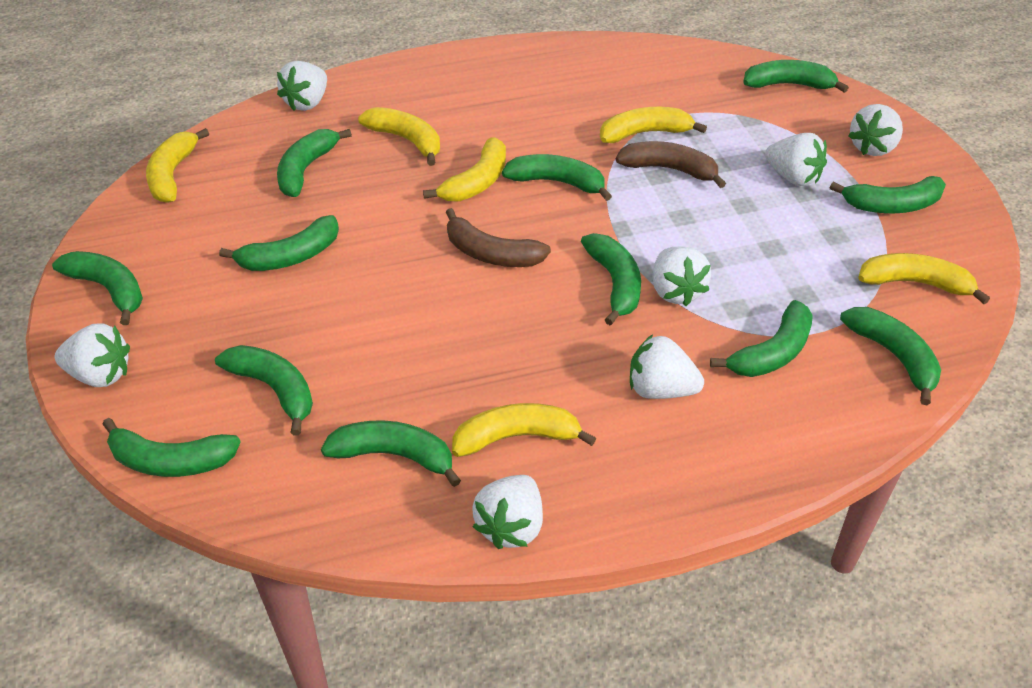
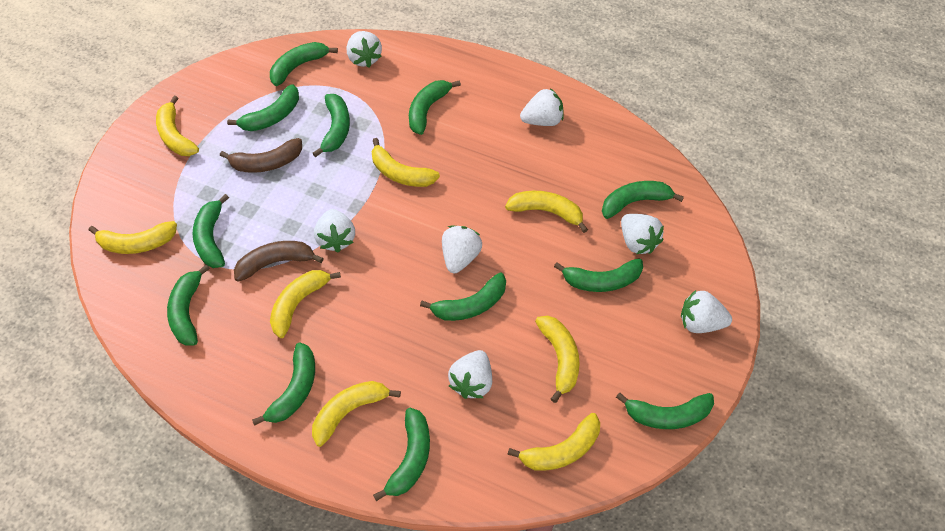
yellow banana: [146,128,209,203] [358,107,440,166] [423,137,506,202] [452,403,596,457] [600,107,707,143] [858,253,990,304] = 6 -> [89,221,177,254] [156,96,199,156] [270,270,341,338] [312,381,401,447] [372,138,440,187] [505,191,588,233] [507,413,600,471] [535,315,580,403] = 8

